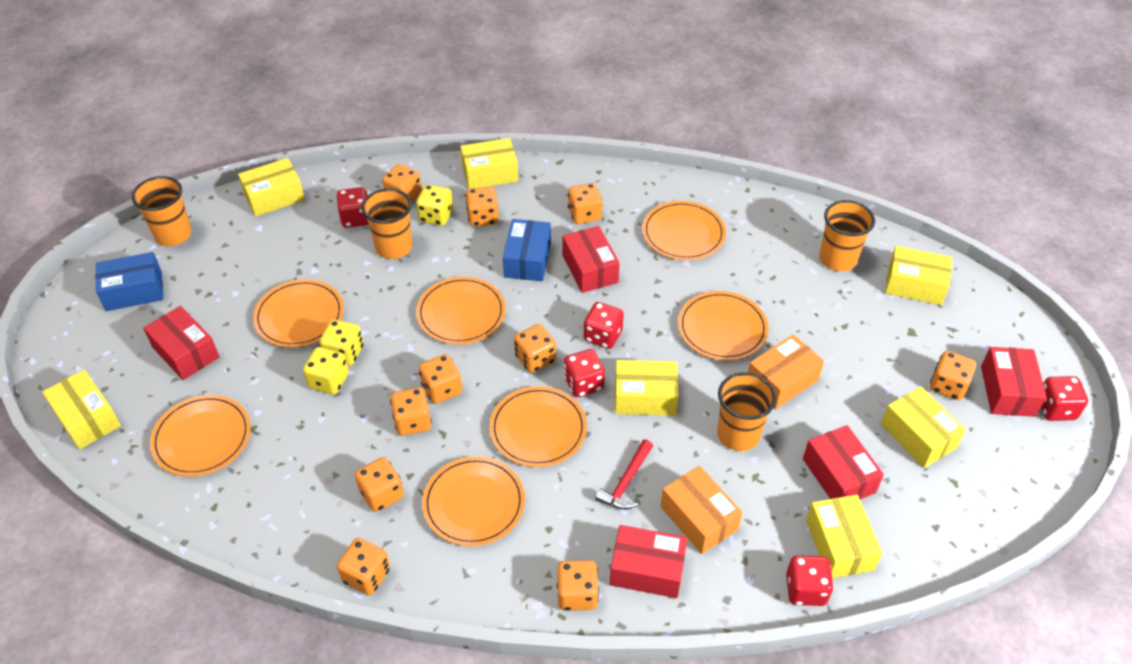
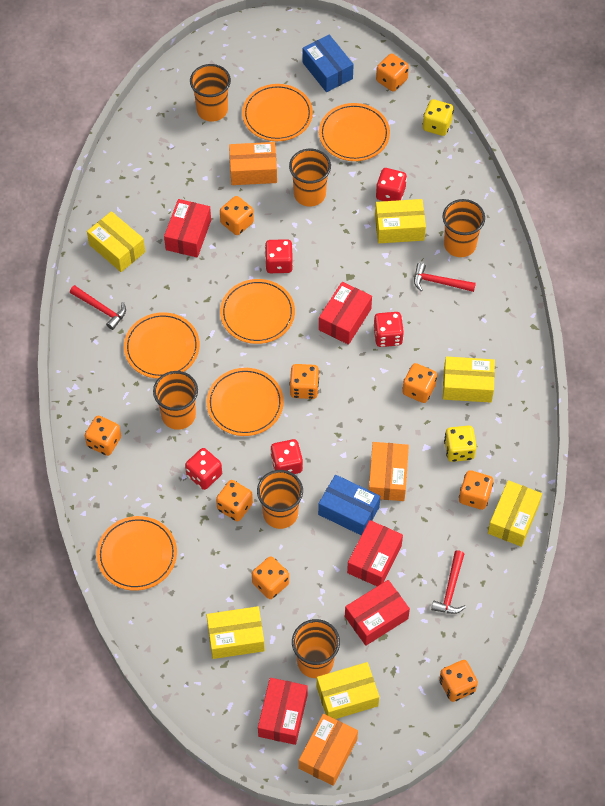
orange box: [660,466,743,554] [748,334,824,409] = 2 -> [229,142,277,185] [299,714,358,786] [369,442,409,501] = 3
orange cup: [132,176,192,246] [362,188,412,259] [717,372,776,451] [820,200,875,271] = 4 -> [153,371,198,430] [190,64,231,122] [257,470,303,529] [289,149,331,206] [292,619,340,678] [443,199,485,257] = 6
orange dice: [337,538,390,595] [355,457,404,512] [382,164,422,202] [390,388,432,436] [419,354,462,404] [466,187,499,227] [514,324,556,373] [557,560,599,611] [568,183,602,224] [930,351,976,400] = 10 -> [85,416,121,456] [216,480,253,521] [220,196,254,235] [252,556,289,599] [289,364,319,399] [376,54,409,91] [402,363,437,403] [439,660,478,702] [459,470,493,510] = 9
orange plate: [150,395,251,477] [253,279,344,348] [416,277,505,344] [422,456,525,546] [490,386,587,467] [642,201,726,260] [678,291,769,361] = 7 -> [96,516,177,591] [124,312,200,379] [207,368,284,436] [220,279,295,344] [242,84,313,141] [319,103,390,161] = 6
red hammer: [595,440,653,510] = 1 -> [70,285,126,330] [414,263,476,292] [431,550,466,614] = 3
yellow box: [42,369,121,449] [238,158,305,217] [460,138,518,189] [615,360,679,416] [806,495,882,578] [881,387,966,468] [885,246,952,305] = 7 -> [87,211,145,272] [207,606,265,659] [317,662,380,719] [375,199,426,243] [443,356,495,403] [488,480,542,547] = 6
yellow dice: [303,347,349,394] [319,320,364,366] [416,185,453,226] = 3 -> [423,99,454,136] [444,425,477,462] = 2

